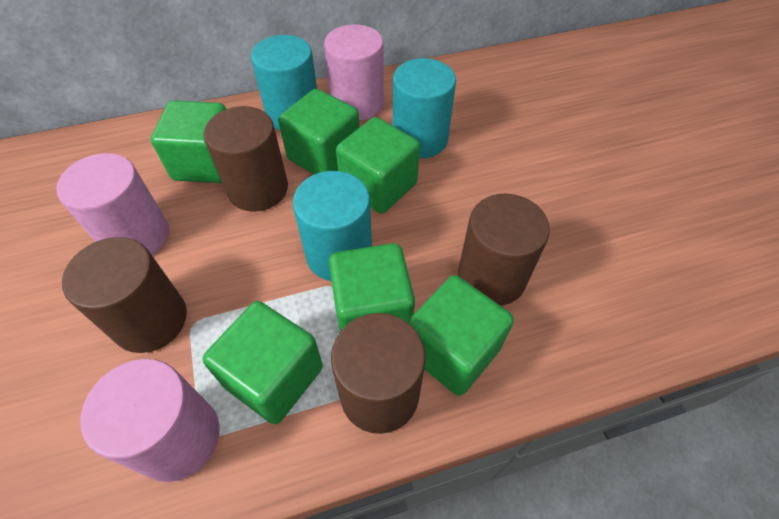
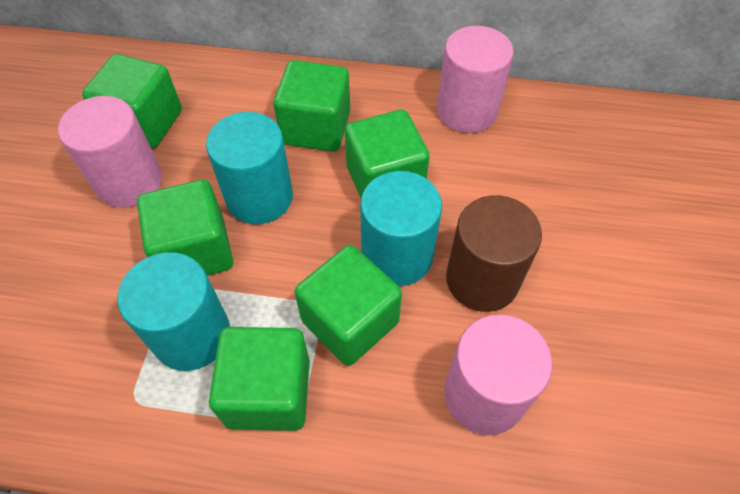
brown cylinder: [62,237,187,353] [204,106,288,212] [331,313,425,434] [458,194,550,306] = 4 -> [446,195,542,312] = 1

